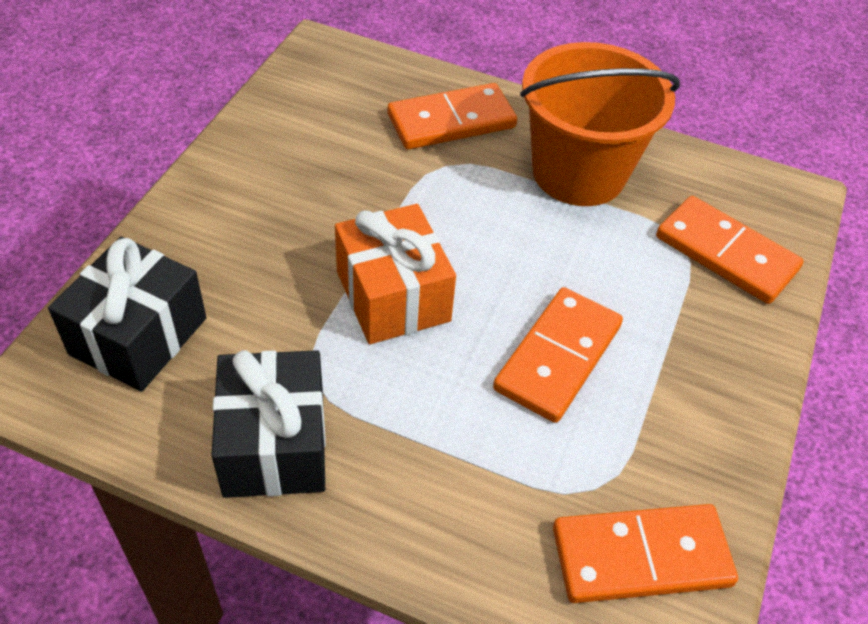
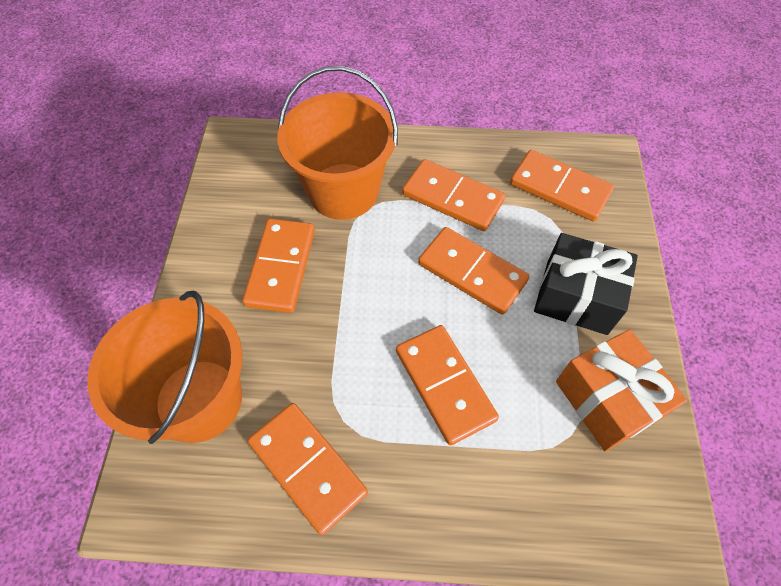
black gift: [48,237,206,392] [211,350,326,498] = 2 -> [534,233,638,335] = 1
orange bucket: [520,42,680,206] = 1 -> [87,291,242,444] [277,66,398,220] = 2
orange domino: [387,83,517,149] [493,287,623,423] [553,504,738,603] [656,196,804,304] = 4 -> [242,218,315,313] [248,403,368,535] [396,325,499,445] [402,159,505,231] [418,227,529,315] [510,150,614,222] = 6

